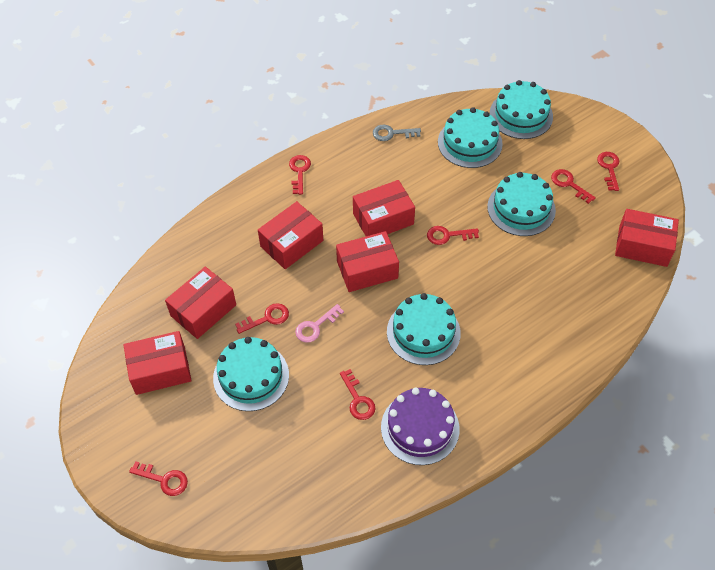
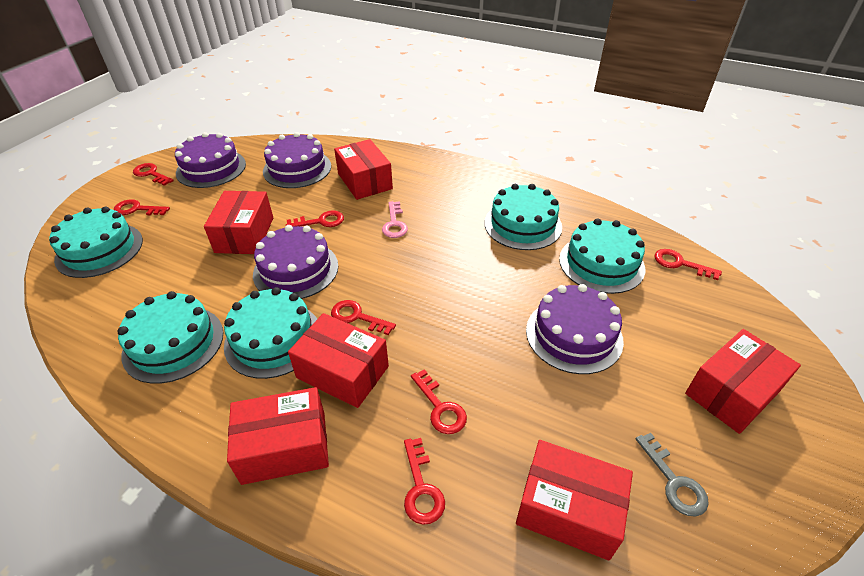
purple cake: [381,388,460,465] = 1 -> [175,132,246,188] [253,225,338,299] [263,132,331,188] [526,284,624,374] = 4

